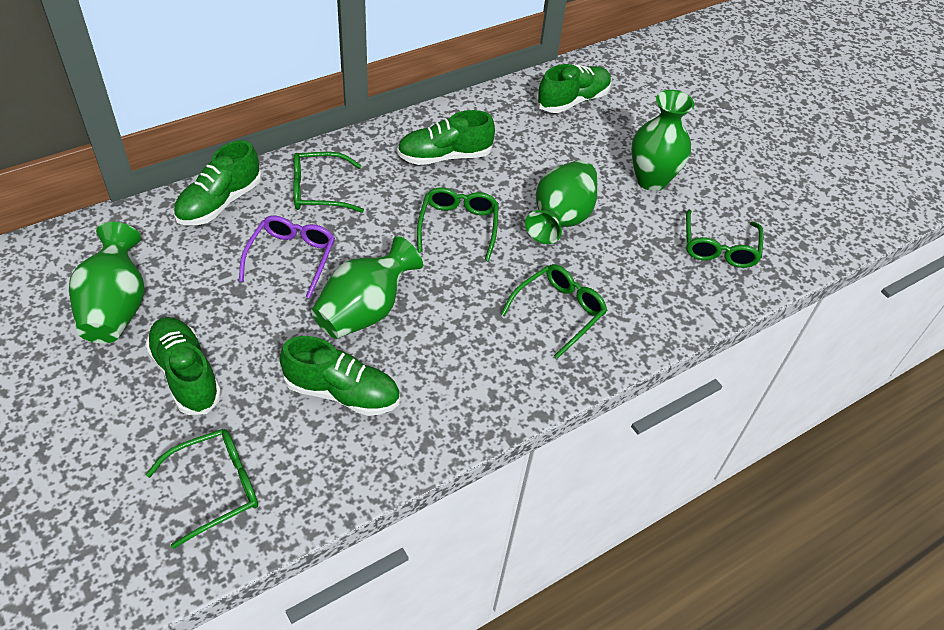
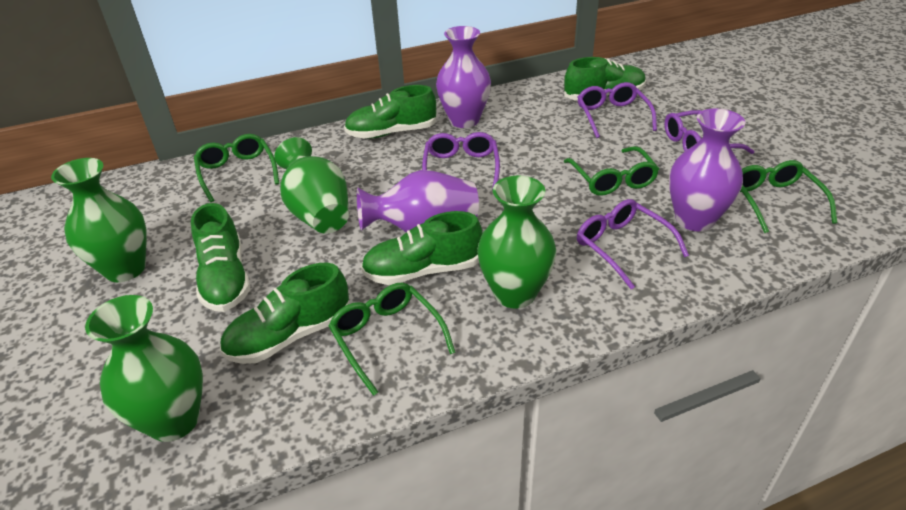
green glasses: [146,429,258,549] [293,152,364,213] [417,188,499,261] [501,264,608,359] [686,210,764,268] = 5 -> [194,134,279,202] [328,283,456,396] [563,146,659,196] [740,160,837,233] = 4
purple glasses: [239,215,335,298] = 1 -> [422,132,500,190] [577,82,657,138] [577,199,689,289] [664,110,755,154] = 4
purple vase: none = 0 -> [357,170,479,232] [436,26,491,128] [669,108,746,231] = 3

